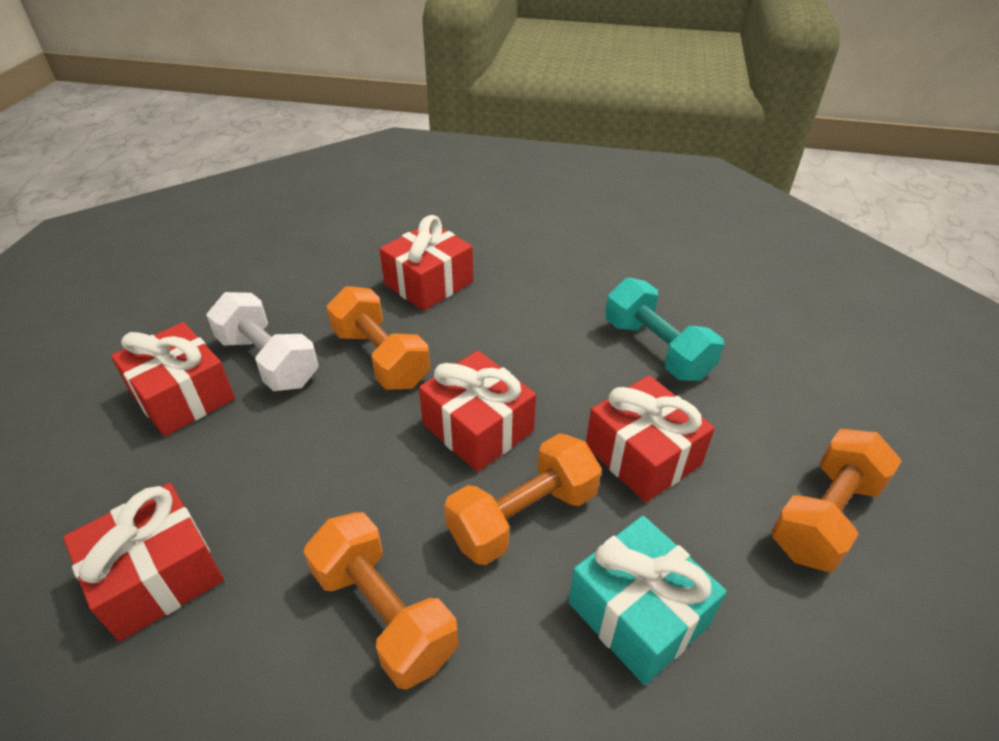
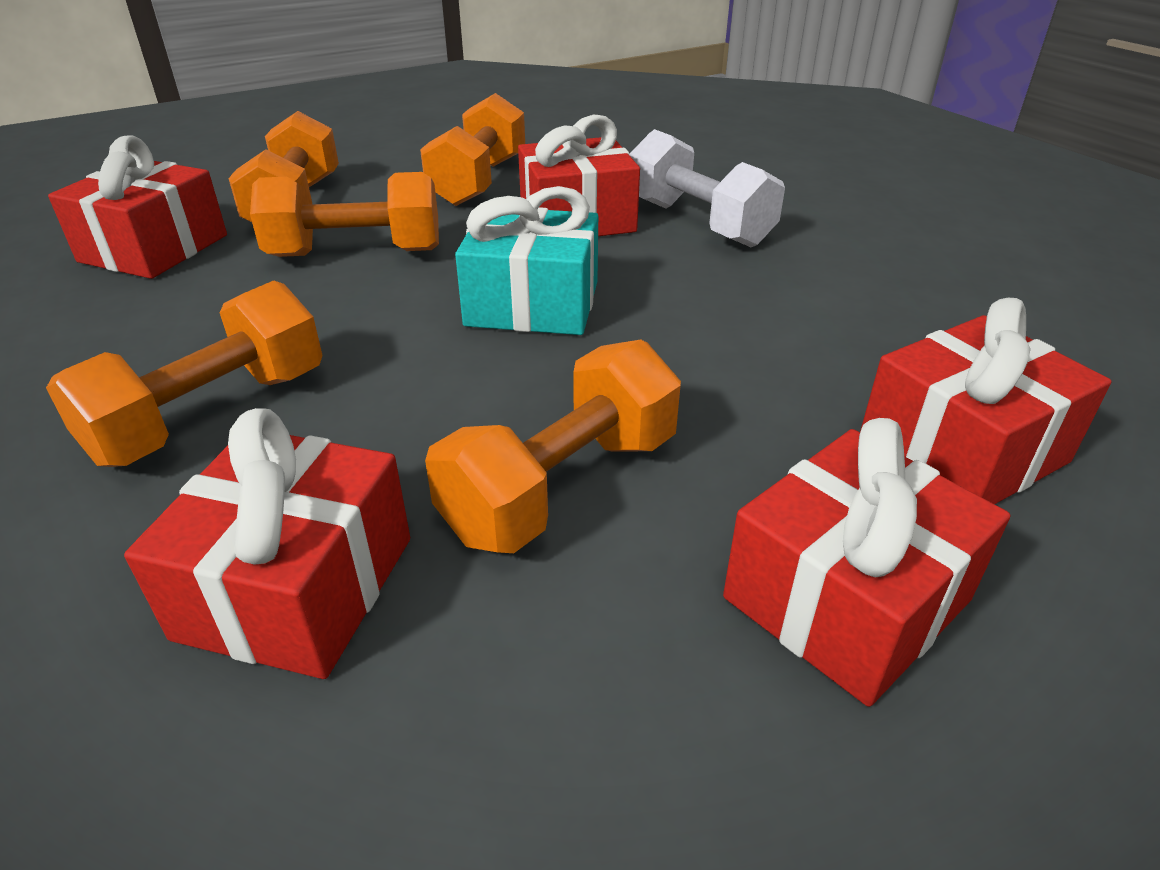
orange dumbbell: [304,512,458,690] [327,286,430,389] [444,433,602,565] [771,429,902,572] = 4 -> [46,280,323,467] [228,111,339,222] [250,172,439,257] [420,93,525,206] [425,339,681,553] = 5
turquoise dumbbell: [605,277,724,381] = 1 -> none = 0

